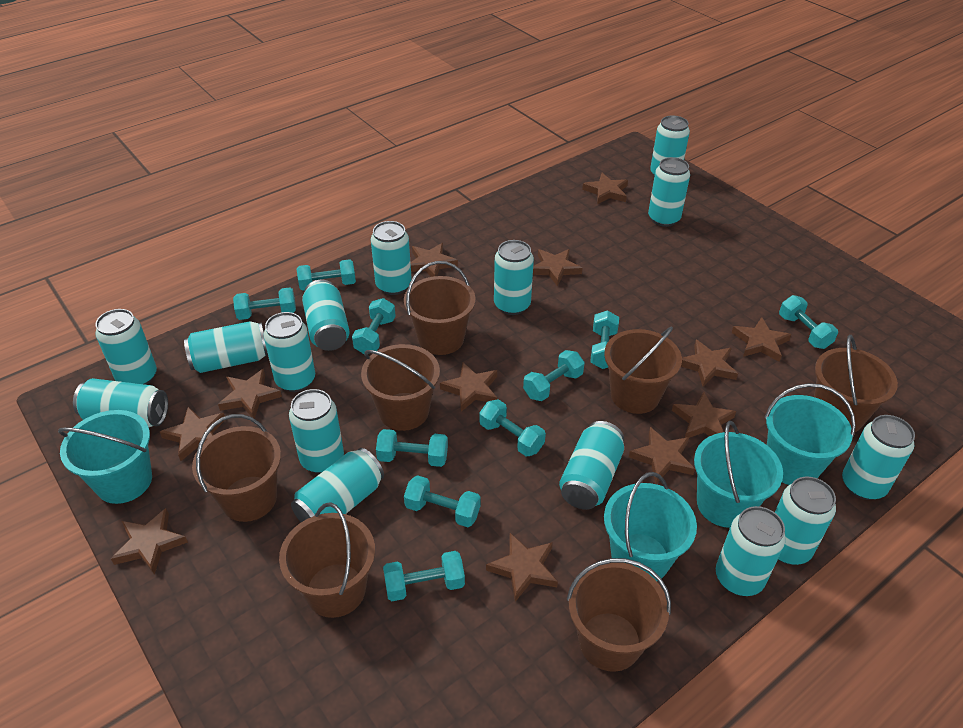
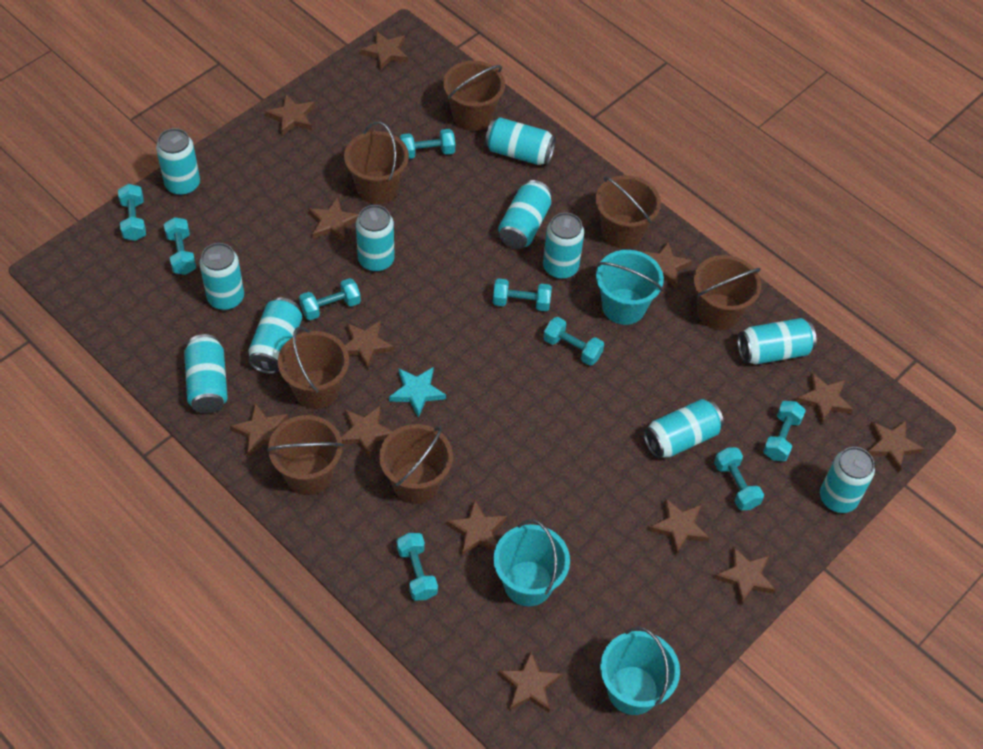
brown star: [111,508,188,575] [160,407,225,461] [218,369,282,418] [411,243,458,277] [440,363,497,412] [486,533,558,602] [533,249,583,286] [582,173,628,204] [629,427,695,483] [672,392,736,438] [681,340,738,387] [732,317,791,362] = 12 -> [230,403,288,457] [265,94,315,136] [308,197,359,242] [341,406,393,459] [345,320,394,370] [360,31,408,71] [447,499,507,556] [498,651,562,712] [639,242,692,288] [649,498,709,555] [714,547,776,606] [795,372,853,424] [868,420,924,472] = 13
turquoise bucket: [58,410,152,504] [604,472,697,581] [694,421,783,528] [764,383,856,485] = 4 -> [493,519,570,606] [596,250,664,325] [600,627,680,715] = 3
turquoise can: [73,378,168,427] [95,309,157,385] [184,321,268,373] [264,312,315,392] [289,389,344,474] [291,448,384,522] [302,280,350,351] [371,221,412,295] [494,240,534,315] [559,421,624,510] [648,157,690,227] [650,115,690,176] [716,506,786,596] [775,476,836,565] [842,415,915,500] = 15 -> [156,128,200,196] [184,334,228,413] [199,243,244,310] [248,297,302,374] [356,205,395,272] [485,117,556,165] [498,180,552,249] [543,212,584,279] [643,399,724,459] [737,318,817,365] [820,447,875,513] = 11
turquoise dumbbell: [233,287,296,320] [297,259,356,291] [352,298,396,354] [376,429,448,467] [383,551,465,601] [404,475,481,527] [479,399,546,456] [523,350,585,401] [590,310,619,369] [779,295,838,349] = 10 -> [118,184,146,241] [164,217,196,275] [299,278,361,320] [397,533,438,600] [400,129,455,159] [493,278,552,311] [543,317,604,366] [714,447,764,510] [763,401,806,461] = 9
turquoise star: none = 0 -> [389,367,446,418] = 1

